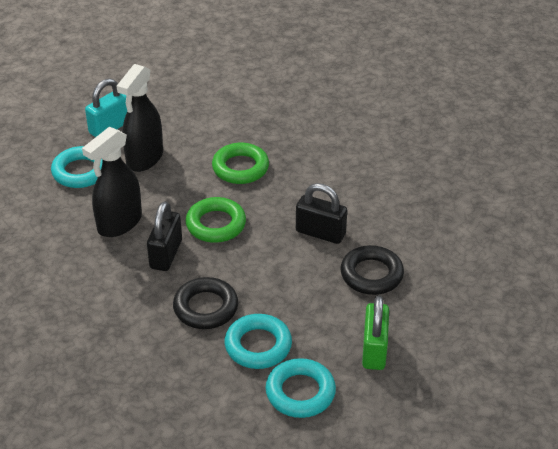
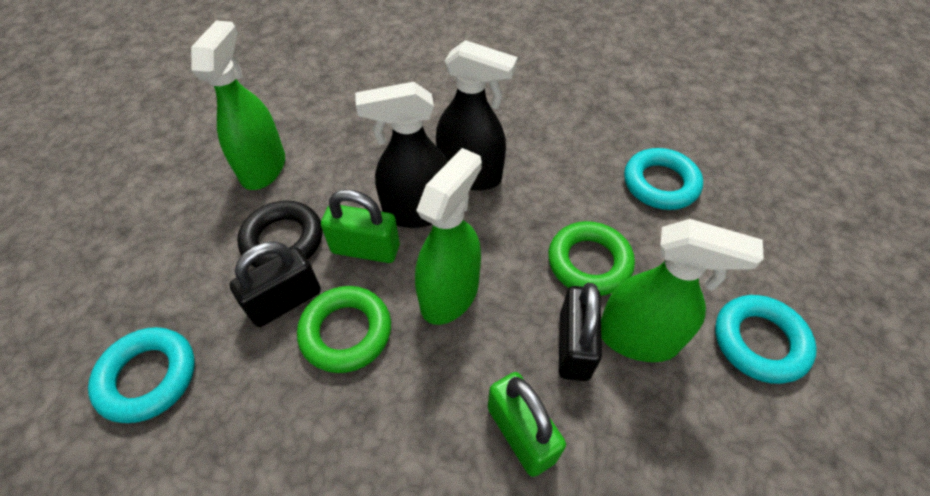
black ring: [173,277,238,329] [340,245,404,295] = 2 -> [237,201,322,267] = 1
green padlock: [362,295,389,370] = 1 -> [321,190,400,263] [488,372,566,477] = 2
green spray bottle: none = 0 -> [191,21,285,190] [415,148,482,325] [601,219,764,362] = 3
turquoise padlock: [85,78,127,137] = 1 -> none = 0

